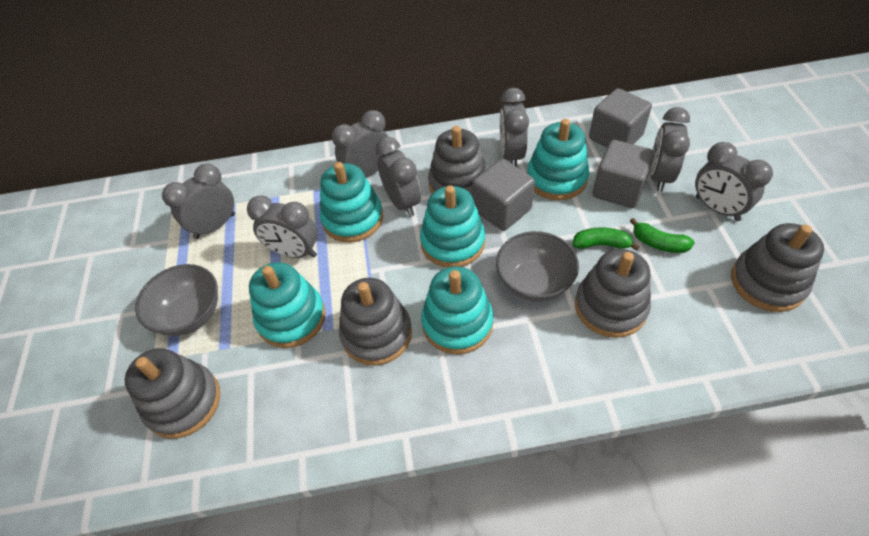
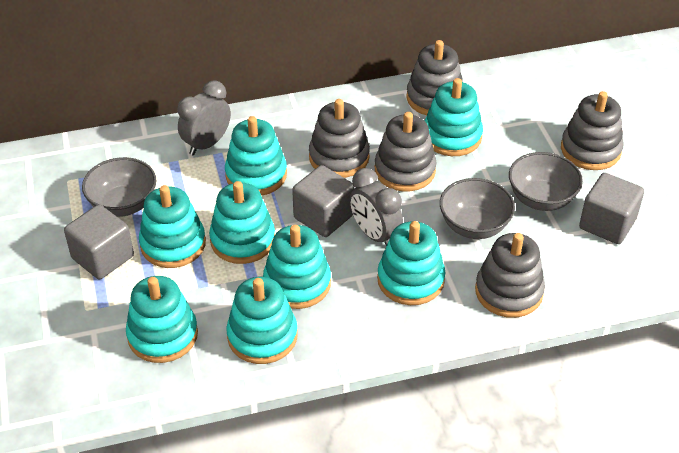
green banana: [572,227,640,251] [630,218,695,253] = 2 -> none = 0
grey bowl: [135,264,218,336] [496,231,579,302] = 2 -> [82,157,156,217] [440,178,515,239] [509,152,583,211] = 3
grey clock: [162,164,235,239] [247,195,318,258] [332,110,389,177] [375,137,421,217] [500,88,529,167] [650,107,690,192] [695,142,773,221] = 7 -> [177,80,231,155] [350,168,403,245] = 2
turquoise stacking toy: [249,262,326,348] [320,162,383,242] [420,185,485,268] [421,266,493,355] [527,119,589,200] = 5 -> [126,276,198,363] [139,185,206,268] [209,181,275,264] [225,116,287,196] [226,277,298,364] [263,225,331,309] [377,221,446,305] [425,78,483,156] = 8

